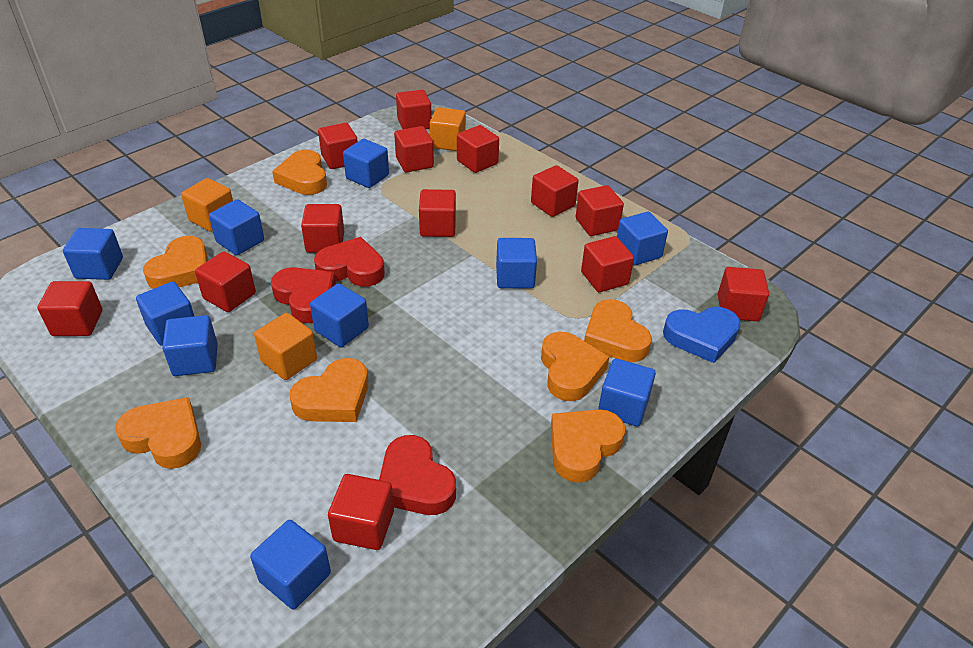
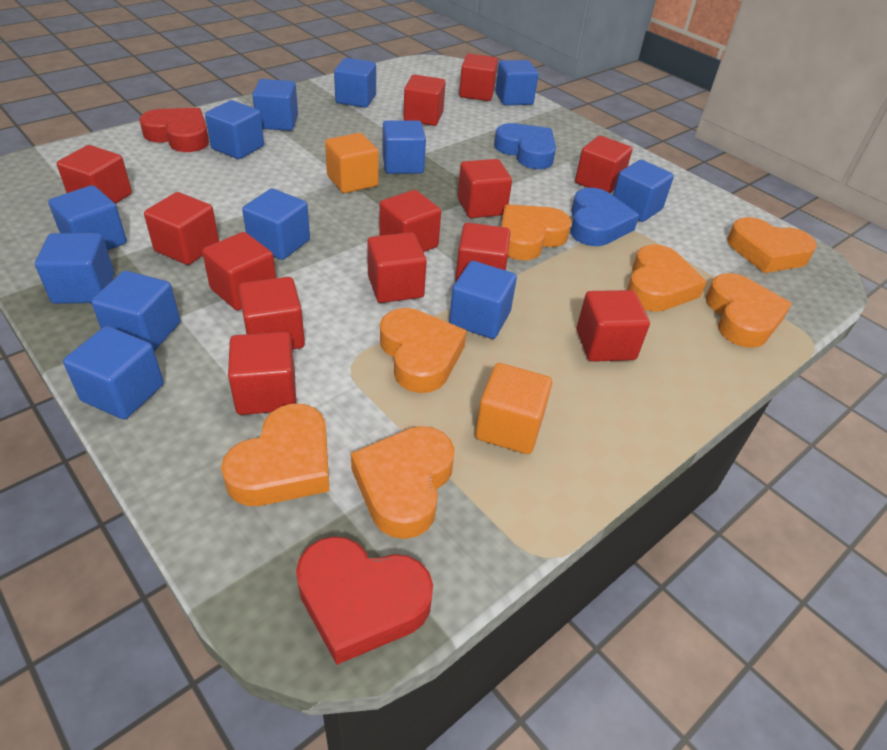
blue cube: [63,228,123,280] [136,282,194,346] [162,315,218,376] [209,199,264,255] [250,520,331,609] [310,283,369,347] [343,139,389,188] [496,238,537,288] [598,358,656,426] [617,212,668,266] = 10 -> [35,233,114,304] [48,185,127,251] [63,326,164,419] [91,271,180,351] [205,100,264,159] [242,189,310,260] [252,79,298,131] [334,58,376,108] [382,120,426,174] [449,261,517,339] [495,60,539,105] [613,160,674,222] = 12
blue heart: [663,307,741,363] = 1 -> [494,123,556,169] [570,188,639,246] = 2
orange cube: [181,178,233,232] [254,313,317,380] [430,107,466,151] = 3 -> [325,133,379,193] [475,363,552,454] = 2
red heart: [271,267,336,323] [314,237,385,287] [379,435,456,515] = 3 -> [139,108,209,152] [296,536,433,665] = 2

